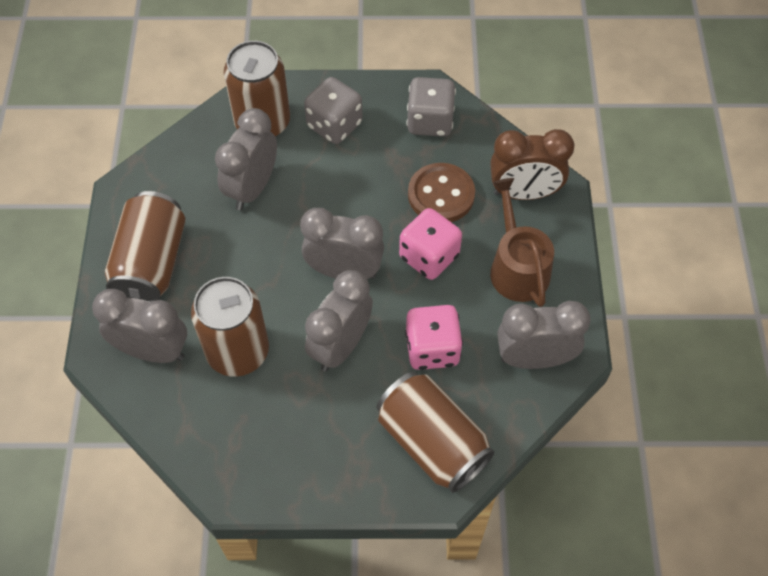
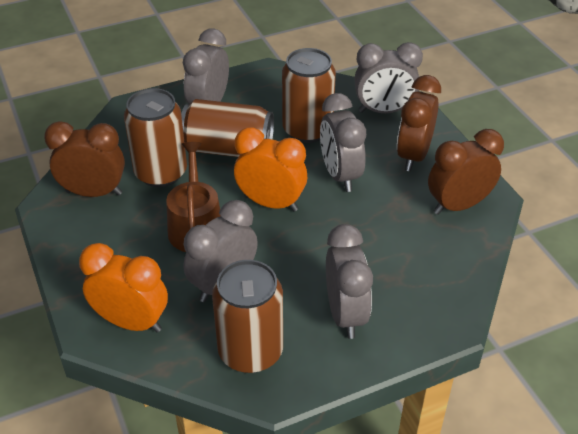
brown button: [408,163,475,222] = 1 -> none = 0
brown clock: [490,129,574,200] = 1 -> [44,121,125,197] [397,75,441,171] [428,129,504,215] = 3
grey dice: [304,77,362,144] [406,77,456,137] = 2 -> none = 0
orange clock: none = 0 -> [79,243,168,332] [234,127,307,212] = 2
pink dice: [399,208,462,280] [405,305,463,370] = 2 -> none = 0

